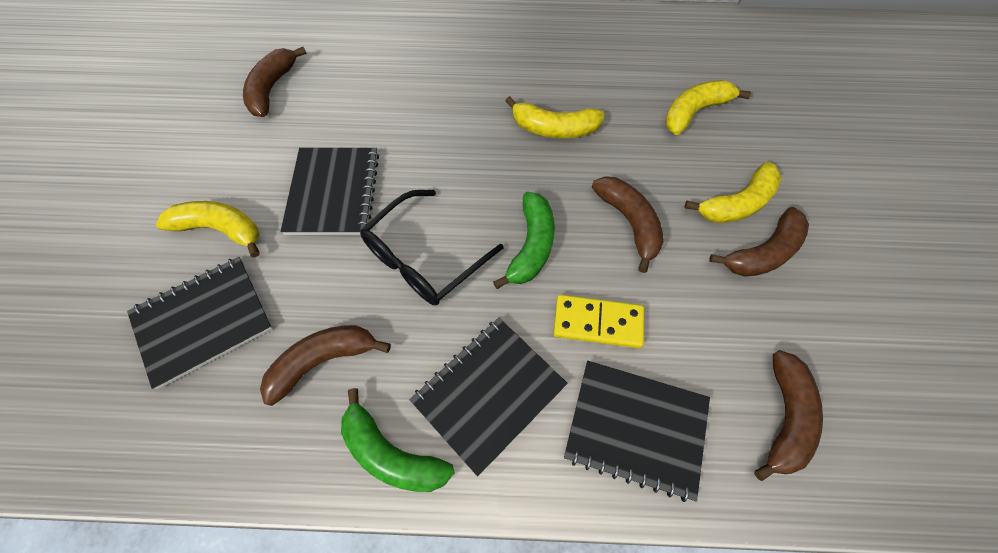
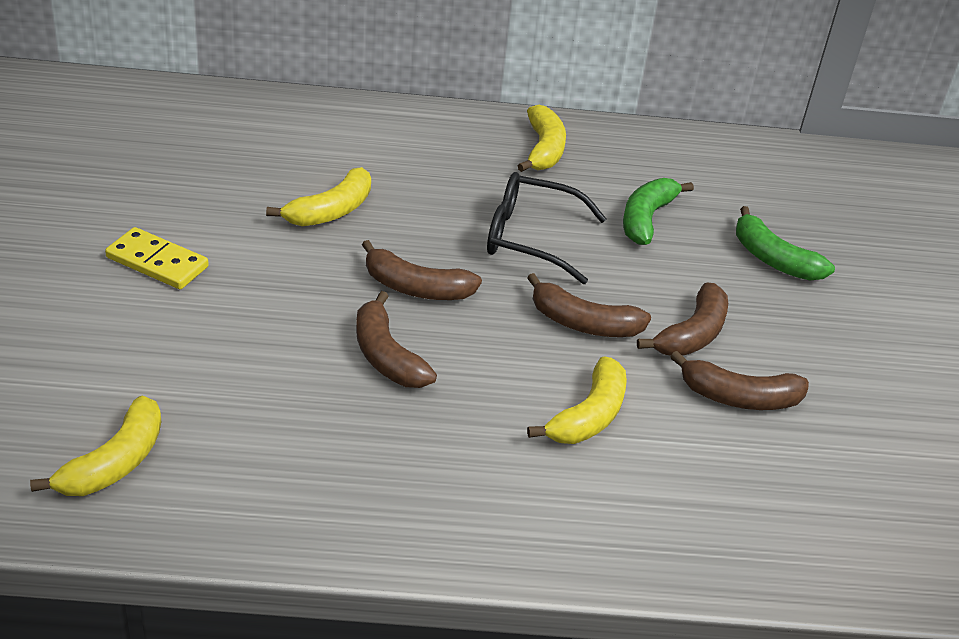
black notebook: [127,257,273,389] [280,148,379,235] [410,318,568,476] [564,361,710,502] = 4 -> none = 0

